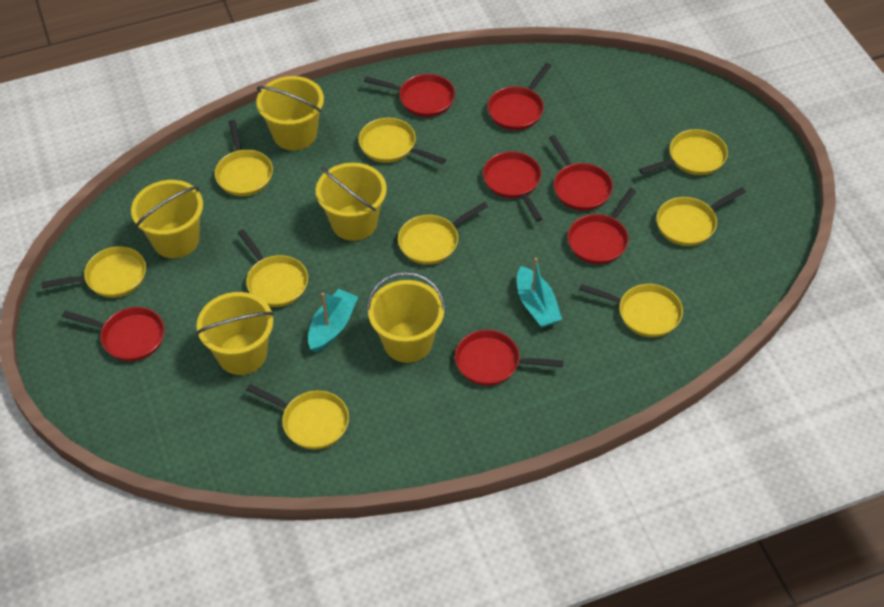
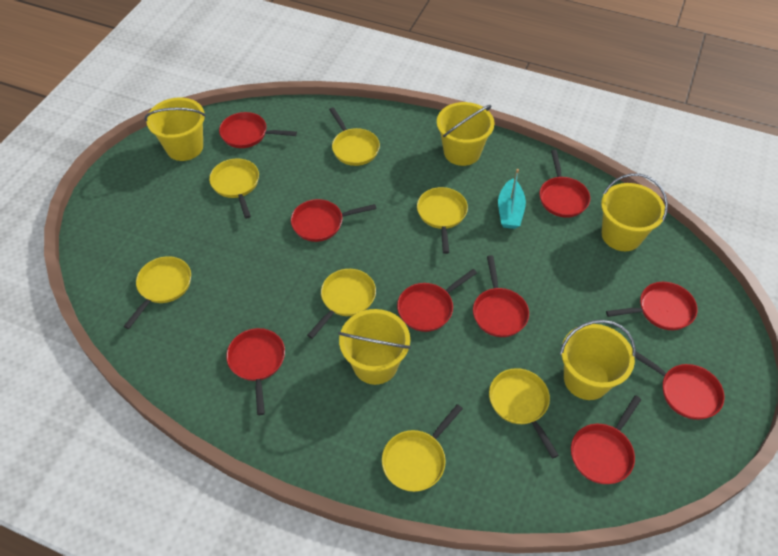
red pan: [62,307,164,361] [364,74,455,117] [455,330,564,386] [483,151,542,222] [487,63,551,130] [549,135,613,211] [567,188,636,264] = 7 -> [219,112,297,148] [226,328,285,415] [291,199,376,242] [397,269,477,332] [473,255,529,337] [539,150,590,218] [571,395,641,484] [606,282,697,330] [635,351,725,420] = 9
turquoise boat: [308,289,358,352] [517,258,562,328] = 2 -> [498,169,526,229] = 1
yellow pan: [41,246,146,298] [215,120,273,196] [238,229,308,307] [247,384,349,450] [359,118,446,164] [398,202,488,265] [579,284,683,337] [639,129,728,175] [656,187,746,246] = 9 -> [123,256,191,329] [209,158,259,218] [307,269,376,339] [329,107,380,166] [382,404,463,492] [417,187,468,254] [489,368,559,459] = 7

